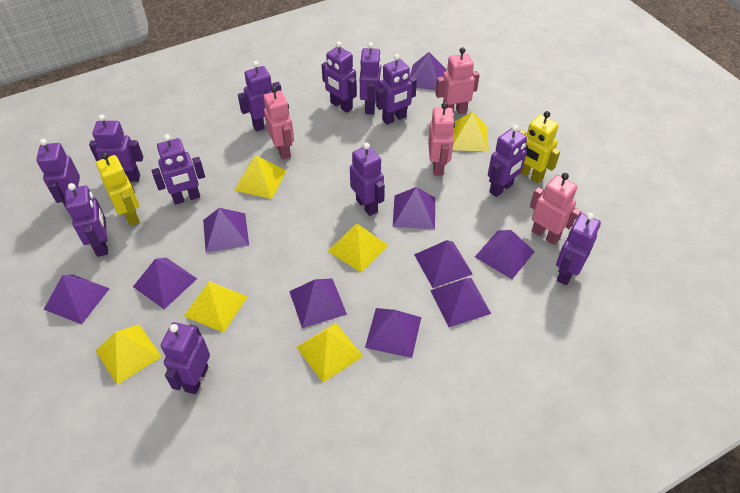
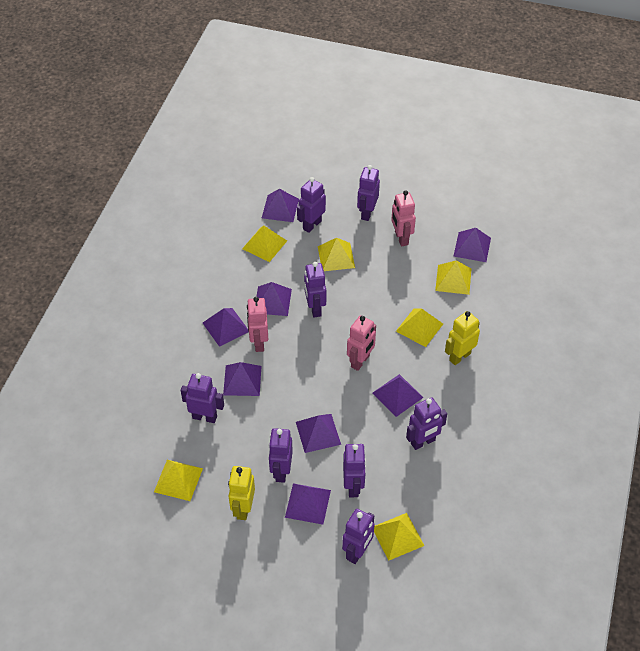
pink robot: [263,86,294,159] [428,102,455,176] [435,47,480,114] [530,173,582,245] = 4 -> [247,297,268,352] [347,315,376,371] [391,190,416,247] = 3
purple pyramid: [43,274,110,325] [133,258,197,309] [203,208,249,253] [289,278,347,328] [365,308,421,358] [393,187,435,229] [409,52,447,91] [414,240,473,288] [430,278,491,327] [475,230,535,279] = 10 -> [203,308,249,347] [223,362,261,396] [256,282,292,316] [262,189,299,222] [285,483,331,525] [296,414,341,453] [373,374,423,417] [453,228,491,262] = 8
purple robot: [36,139,80,208] [65,183,108,257] [89,114,143,182] [151,134,205,205] [161,322,210,394] [238,61,282,131] [322,41,357,113] [350,143,385,216] [360,42,382,114] [376,54,417,125] [488,125,528,197] [556,213,601,285] = 12 -> [181,373,224,423] [269,428,293,483] [297,177,326,233] [304,262,326,317] [342,509,375,564] [343,444,366,497] [357,165,380,221] [406,397,447,450] = 8

